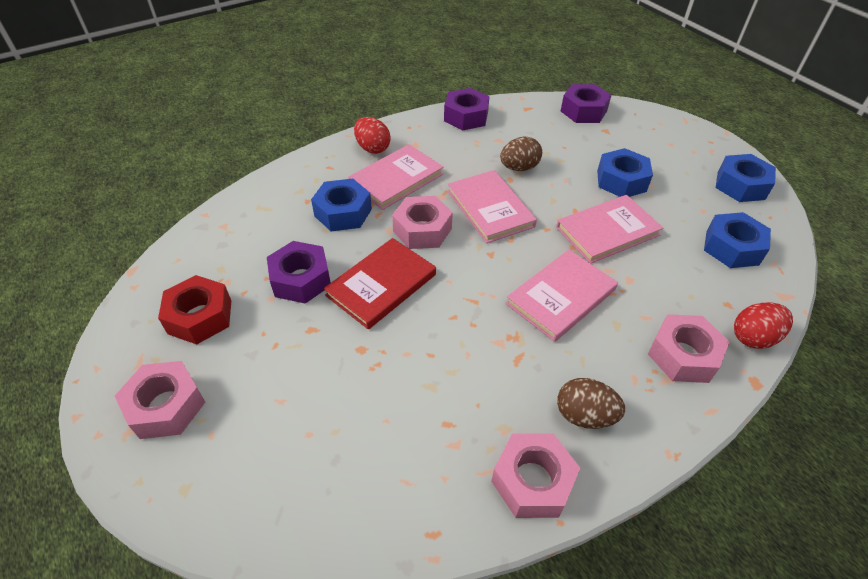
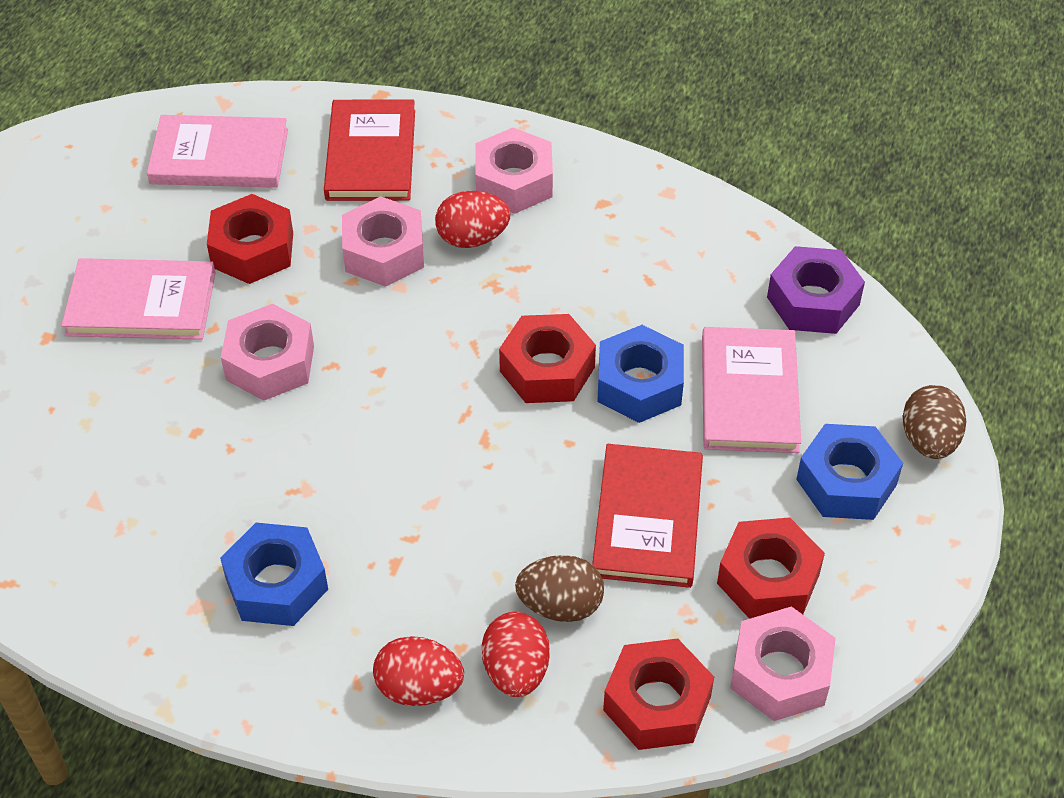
blue nut: [311,179,372,231] [597,148,653,197] [704,212,771,268] [716,154,776,202] = 4 -> [220,523,328,626] [597,325,684,423] [796,424,903,520] = 3
pink book: [348,144,443,210] [448,170,537,243] [506,250,618,342] [556,195,663,264] = 4 -> [61,258,216,340] [147,115,288,188] [702,327,801,453] = 3
purple nut: [267,241,331,304] [444,88,490,130] [561,84,611,123] = 3 -> [767,246,865,334] = 1
red book: [324,238,436,329] = 1 -> [324,100,415,201] [592,444,703,588] = 2
red egg: [354,117,391,154] [734,302,793,349] = 2 -> [373,636,464,706] [435,191,510,248] [482,612,550,697] = 3
red nut: [158,275,231,344] = 1 -> [207,194,293,284] [499,314,596,403] [603,638,714,750] [717,517,825,619] = 4

